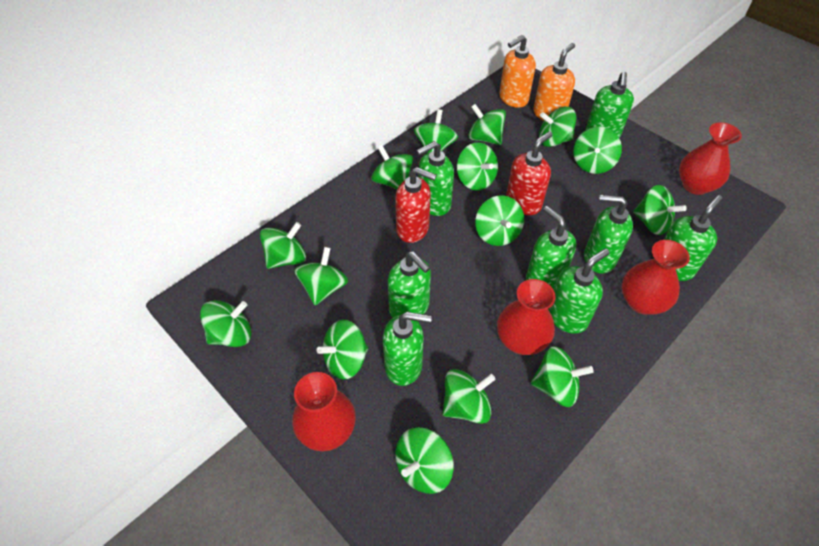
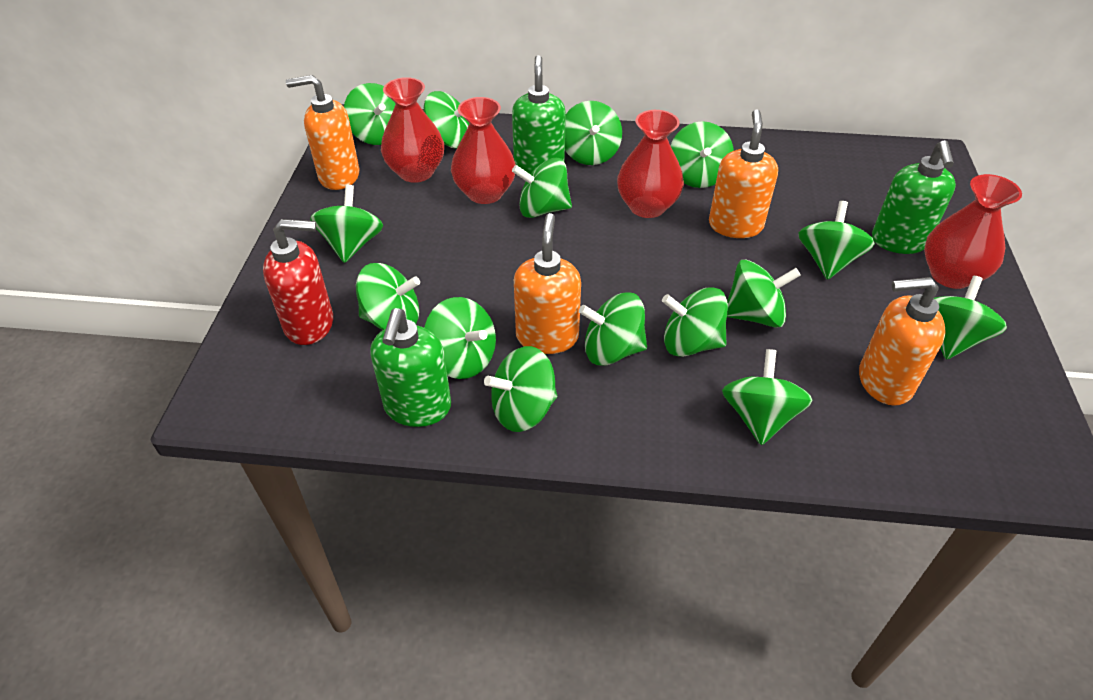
green soap dispenser: [383,312,432,386] [388,251,431,318] [417,141,454,216] [526,206,576,290] [548,248,610,334] [584,195,633,274] [586,72,634,138] [664,195,722,281] = 8 -> [370,308,451,427] [512,55,566,174] [872,140,956,254] = 3
orange soap dispenser: [499,35,536,108] [533,43,575,121] = 2 -> [286,75,359,190] [514,213,581,354] [709,110,778,238] [859,277,946,406] = 4
red soap dispenser: [395,167,437,243] [506,131,552,215] = 2 -> [263,219,333,345] = 1

